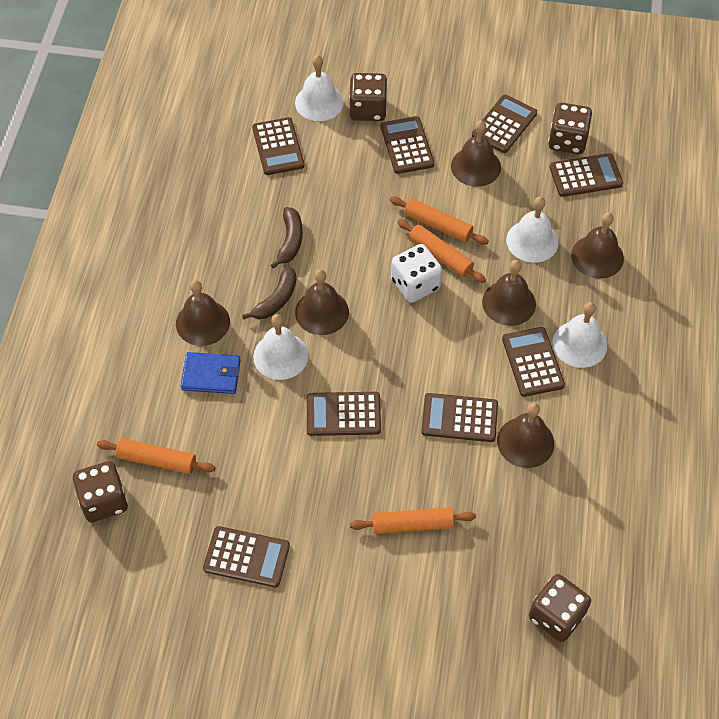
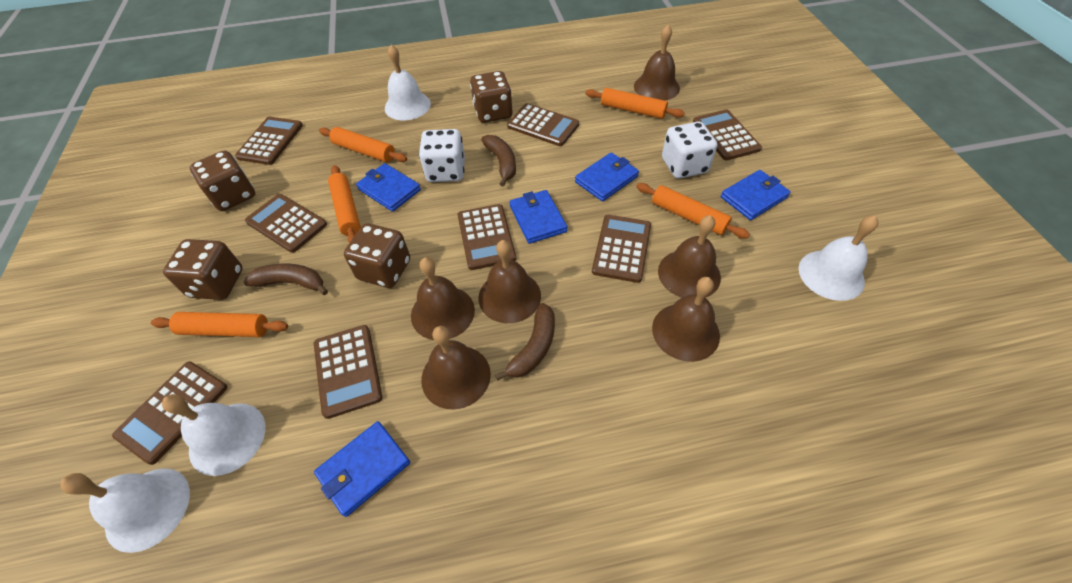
blue wallet: [181,352,241,394] = 1 -> [314,421,410,517] [356,163,421,212] [510,190,567,244] [575,152,639,201] [721,170,791,220] = 5
brown banana: [242,265,296,319] [271,207,303,269] = 2 -> [243,264,328,295] [481,135,516,187] [495,303,555,381] = 3
orange rolling pin: [97,438,215,474] [350,507,476,534] [390,196,489,245] [397,219,486,283] = 4 -> [151,312,288,337] [319,127,407,162] [328,165,361,243] [585,88,685,119] [636,183,750,239] = 5
white dice: [391,244,442,303] = 1 -> [419,129,465,182] [662,121,717,179] = 2

